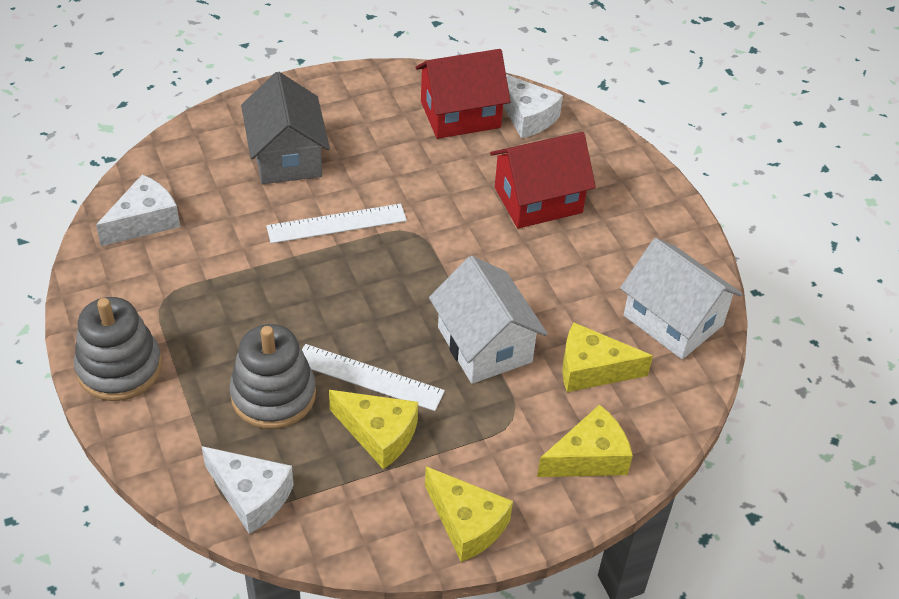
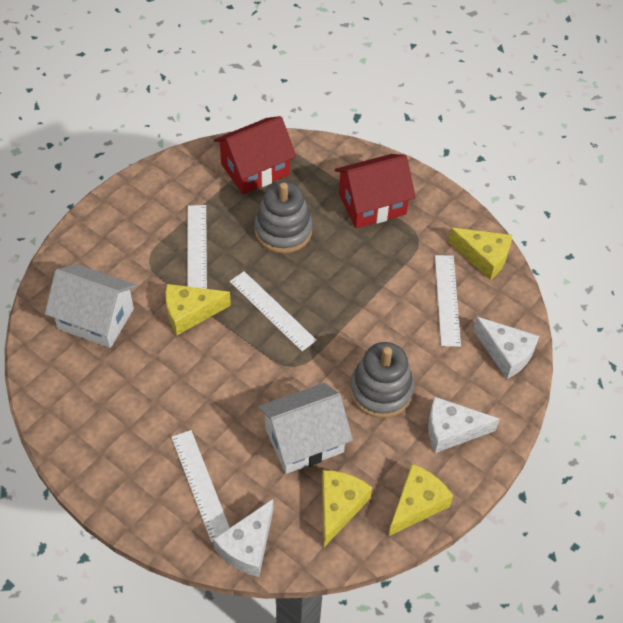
grey house: [241,72,330,184] = 1 -> none = 0
white ruler: [266,204,407,243] [302,344,445,411] = 2 -> [171,430,230,542] [187,205,207,289] [229,271,317,351] [435,255,461,347] = 4

